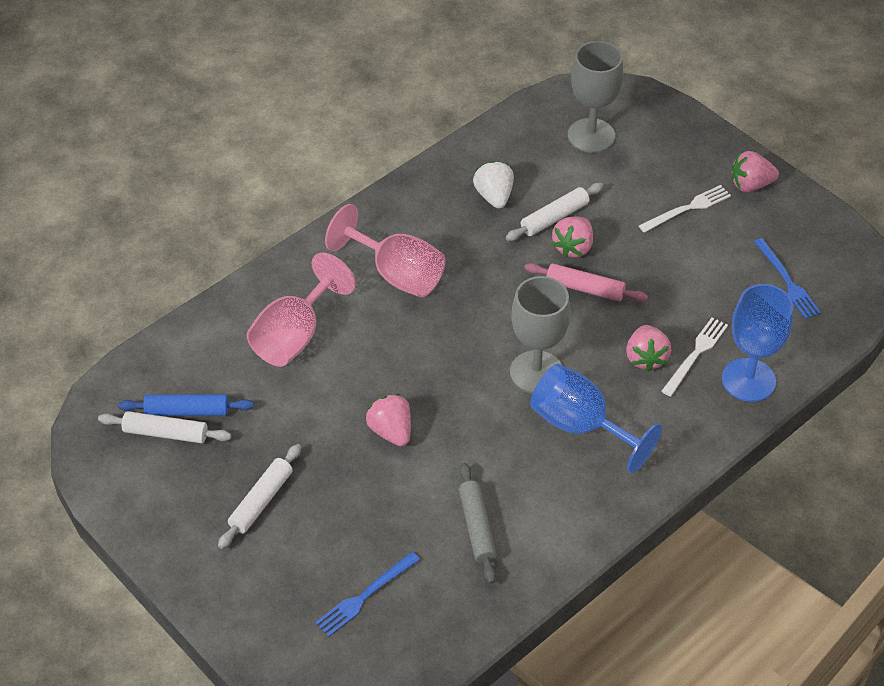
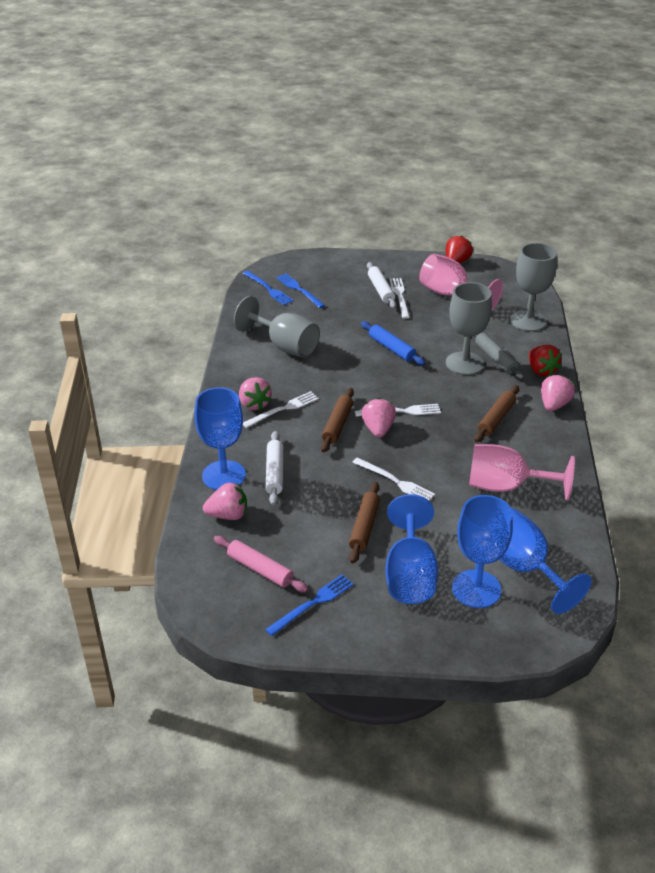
blue fork: [315,552,420,637] [754,238,821,319] = 2 -> [242,271,294,305] [265,574,354,636] [276,273,325,308] = 3
blue goblet: [530,364,662,473] [722,284,793,402] = 2 -> [195,387,246,490] [386,494,438,604] [452,495,513,608] [499,508,592,614] = 4
brown rolling pin: none = 0 -> [321,388,354,452] [349,482,380,563] [474,385,519,442] = 3
grey goblet: [510,276,570,394] [568,41,623,153] = 2 -> [234,296,320,358] [446,282,492,375] [510,243,557,331] = 3
red strawberry: none = 0 -> [446,235,473,263] [529,345,561,376] = 2
white fork: [639,185,731,233] [661,317,728,397] = 2 -> [243,391,319,428] [352,458,435,501] [355,404,441,417] [389,278,410,319] = 4
white rolling pin: [98,411,232,443] [218,444,301,549] [506,183,603,241] = 3 -> [266,431,283,506] [367,262,396,308] = 2
white strawberry: [473,161,514,208] = 1 -> none = 0

